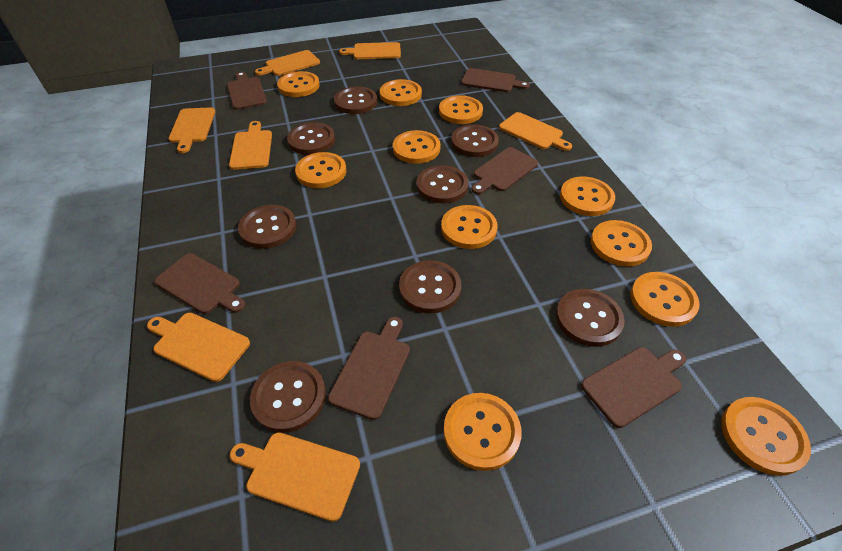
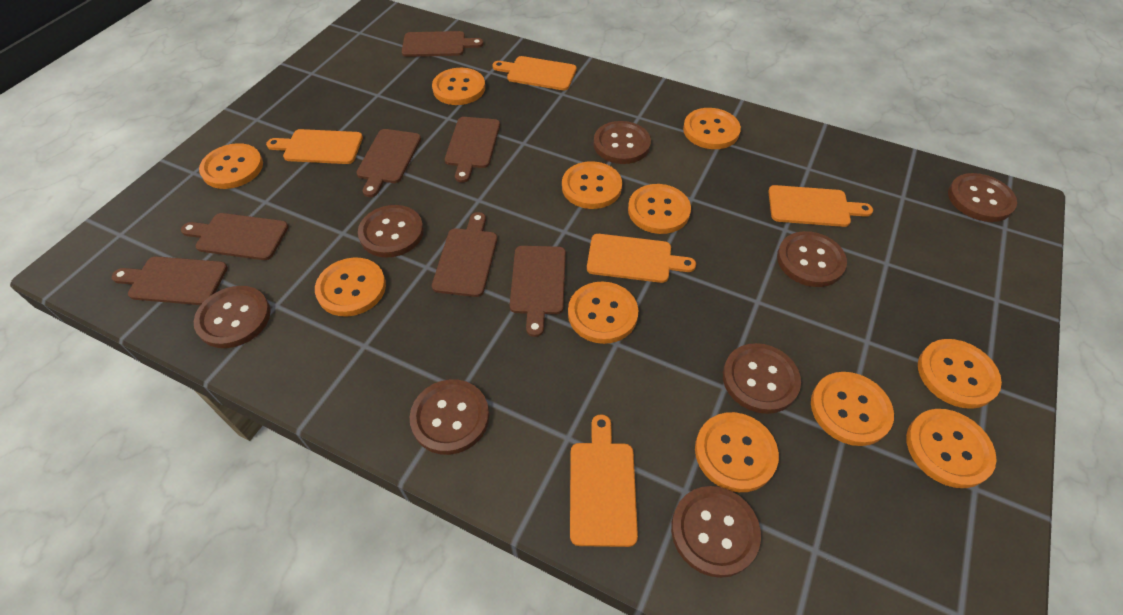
brown cutting board: [155,253,245,314] [227,72,267,110] [328,317,410,420] [461,68,530,92] [471,147,538,195] [581,347,686,428] = 6 -> [111,256,228,305] [181,213,289,260] [356,129,421,197] [402,31,484,57] [432,212,498,297] [445,117,500,183] [510,246,566,337] = 7
orange cutting board: [147,313,250,382] [168,107,215,153] [229,121,272,170] [230,432,360,522] [255,50,320,76] [339,42,401,59] [499,112,572,151] = 7 -> [266,129,363,164] [492,56,577,90] [570,414,638,547] [587,234,696,283] [768,185,873,227] = 5

